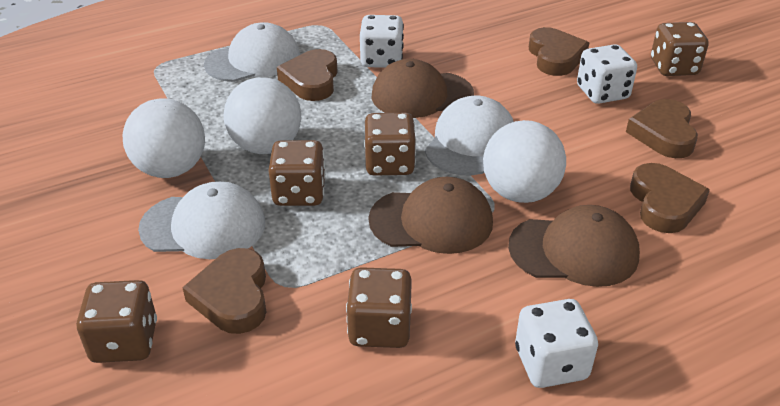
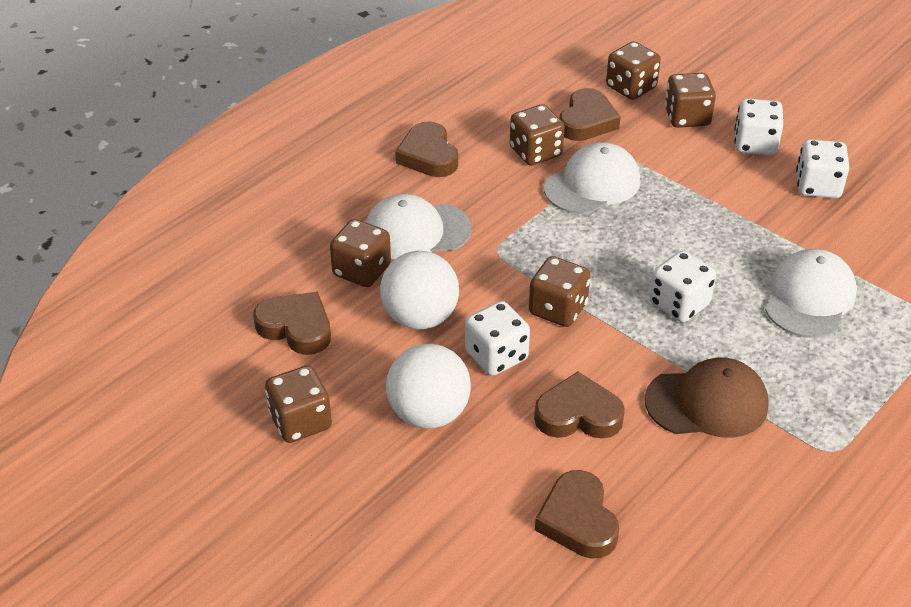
brown cap: [368,177,493,254] [372,59,474,118] [508,205,640,287] = 3 -> [645,357,769,438] = 1
brown dice: [76,280,157,363] [268,140,326,206] [346,267,412,348] [364,113,416,176] [651,22,709,76] = 5 -> [265,365,332,443] [330,219,391,287] [510,104,565,165] [529,256,591,327] [606,41,661,100] [665,73,716,128] = 6
white ball: [123,99,205,178] [224,77,301,154] [483,120,566,203] = 3 -> [380,251,459,329] [386,344,471,429] = 2
white dice: [360,15,404,68] [515,299,598,388] [577,44,637,104] = 3 -> [465,301,530,376] [650,251,716,322] [734,98,783,155] [796,139,849,198] = 4

